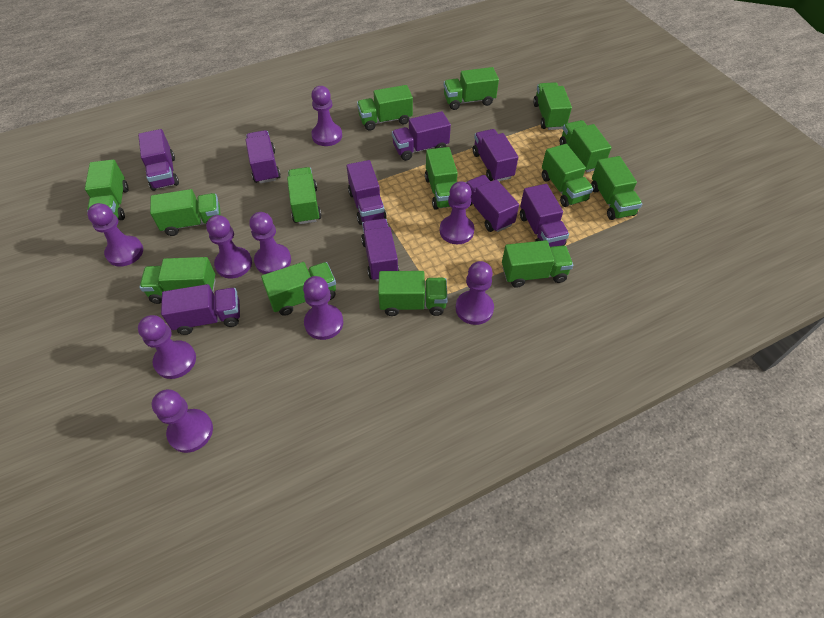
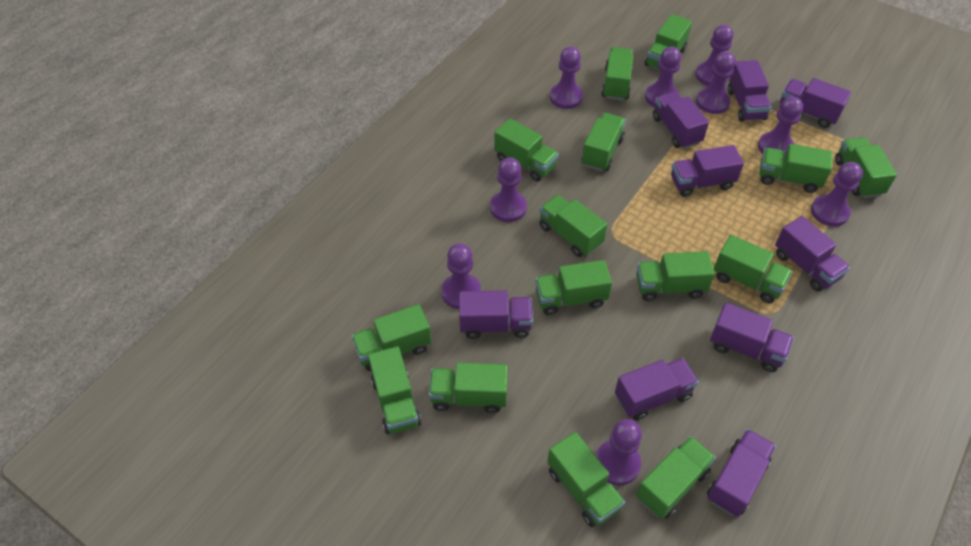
green truck: [85,159,129,220] [139,257,216,304] [150,189,221,236] [261,262,336,316] [287,167,322,224] [357,85,413,131] [378,271,448,316] [425,147,458,210] [444,67,499,110] [502,240,573,288] [533,82,572,130] [542,144,593,207] [560,120,611,172] [591,156,642,220] = 14 -> [351,304,431,371] [368,346,421,434] [429,362,508,413] [494,118,559,182] [535,260,612,315] [539,195,607,257] [547,432,625,527] [581,113,626,171] [601,47,633,101] [636,251,715,301] [636,436,716,519] [645,14,692,70] [714,235,793,303] [760,144,832,193] [835,137,897,198] = 15

